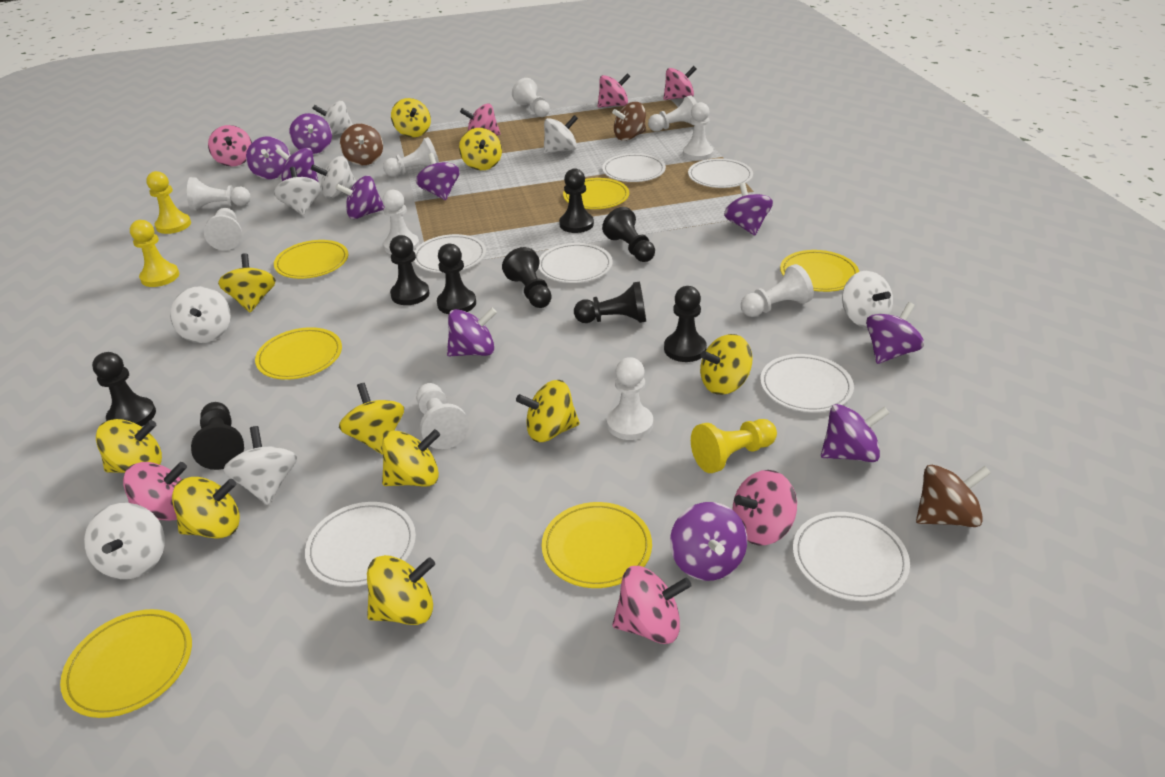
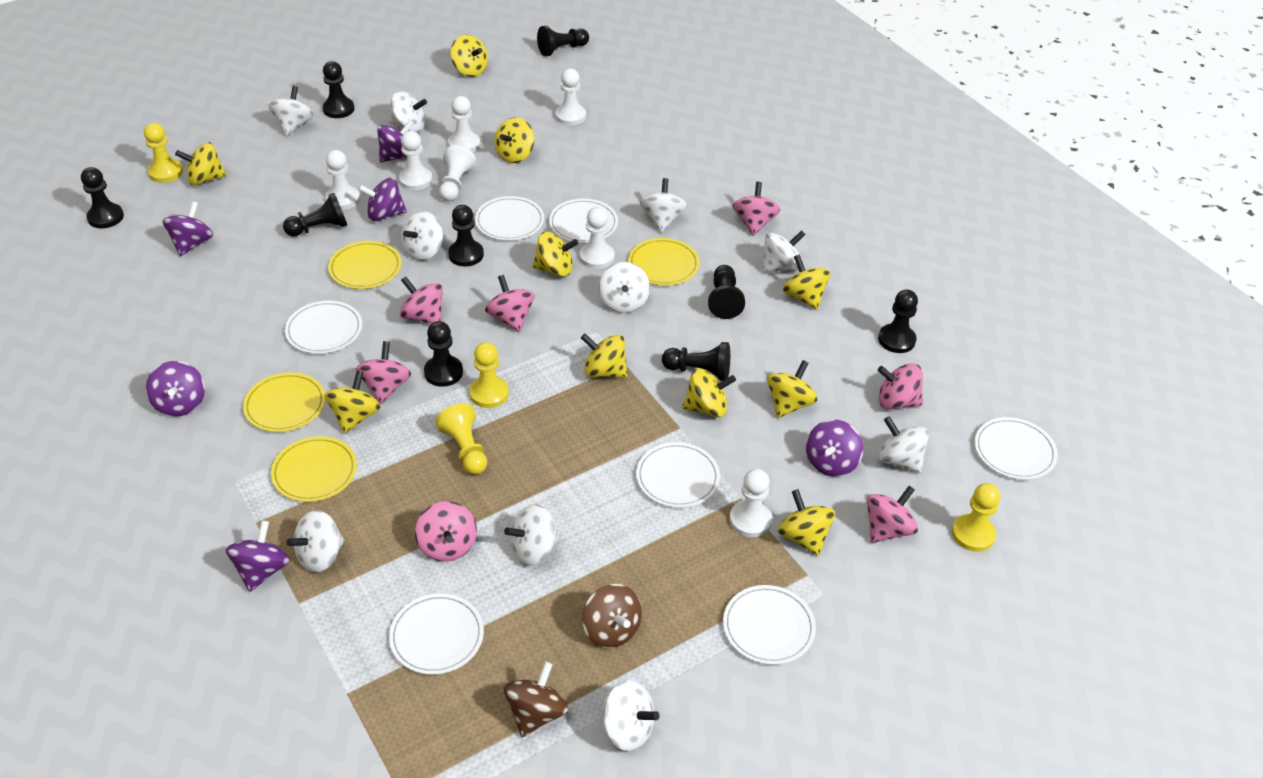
brown spinning top: [340,124,383,165] [612,102,646,141] [916,465,991,527] = 3 -> [504,661,568,737] [582,584,642,648] = 2
purple spinning top: [246,137,290,179] [275,148,318,182] [289,113,332,154] [335,176,385,219] [416,153,460,200] [447,308,497,356] [670,502,747,581] [724,182,773,235] [821,404,889,462] [866,302,924,364] = 10 -> [146,361,205,417] [163,201,213,256] [226,520,290,592] [358,178,407,221] [377,120,414,162] [806,420,863,477] = 6
white pawn: [187,177,250,211] [204,208,242,250] [382,190,419,255] [383,137,439,177] [416,383,469,449] [512,78,550,117] [607,357,653,440] [648,95,697,132] [683,102,713,161] [741,264,814,317] = 10 -> [325,150,360,210] [399,131,432,190] [439,145,476,201] [448,96,480,152] [555,69,586,125] [580,207,615,269] [730,469,773,537] = 7
white spinning top: [84,503,165,579] [170,286,231,343] [223,426,297,505] [274,167,321,215] [311,156,356,199] [312,101,353,135] [544,115,578,153] [842,271,893,328] = 8 -> [268,86,314,136] [286,510,345,573] [390,91,427,132] [401,211,443,261] [504,504,559,566] [599,262,650,313] [600,680,660,751] [640,178,687,232] [762,230,806,272] [878,416,929,473] = 10
yellow pawn: [130,220,179,287] [146,171,191,234] [691,419,777,473] = 3 -> [144,123,183,183] [435,403,487,475] [469,342,509,408] [952,483,1000,552] = 4
yellow plate: [60,609,192,718] [255,327,342,380] [274,240,348,279] [542,502,652,588] [563,178,629,209] [780,250,859,292] = 6 -> [243,372,325,432] [271,436,357,502] [328,241,402,289] [628,238,700,285] = 4

